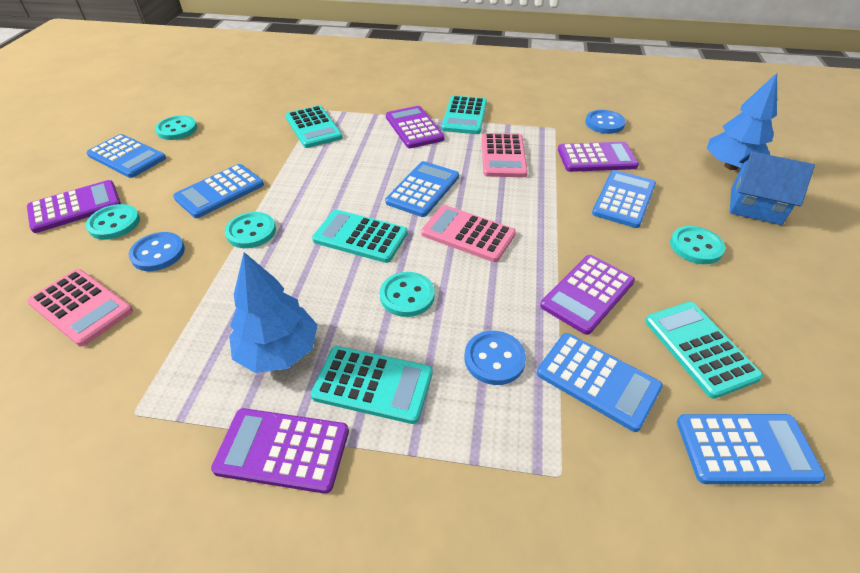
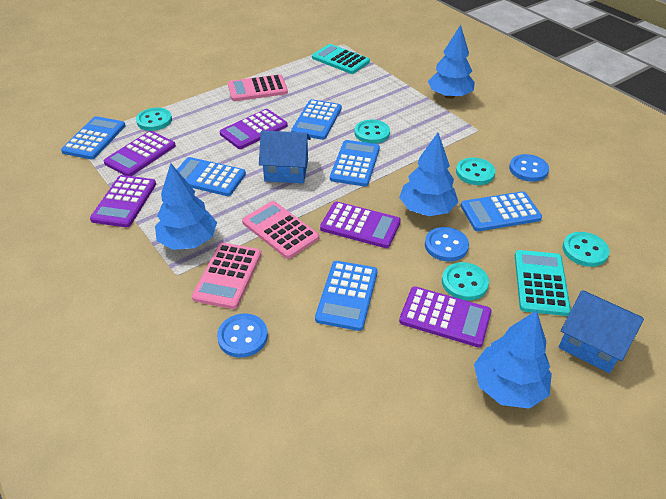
blue house: [730,151,815,225] = 1 -> [259,131,311,183] [559,290,644,373] = 2
blue tree: [229,252,318,373] [706,73,777,170] = 2 -> [155,163,217,250] [399,133,458,216] [428,25,475,99] [474,310,552,409] = 4
turquoise calculator: [285,105,343,148] [311,346,433,424] [312,210,408,263] [442,95,487,134] [645,302,763,399] = 5 -> [312,44,370,74] [515,250,571,316] = 2

